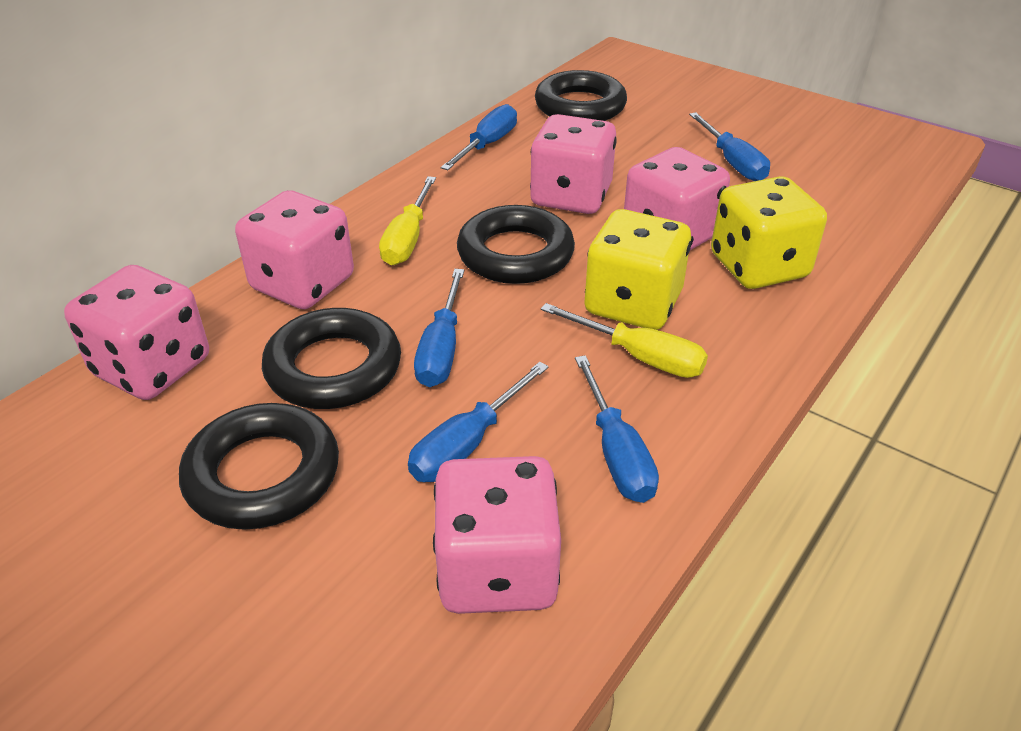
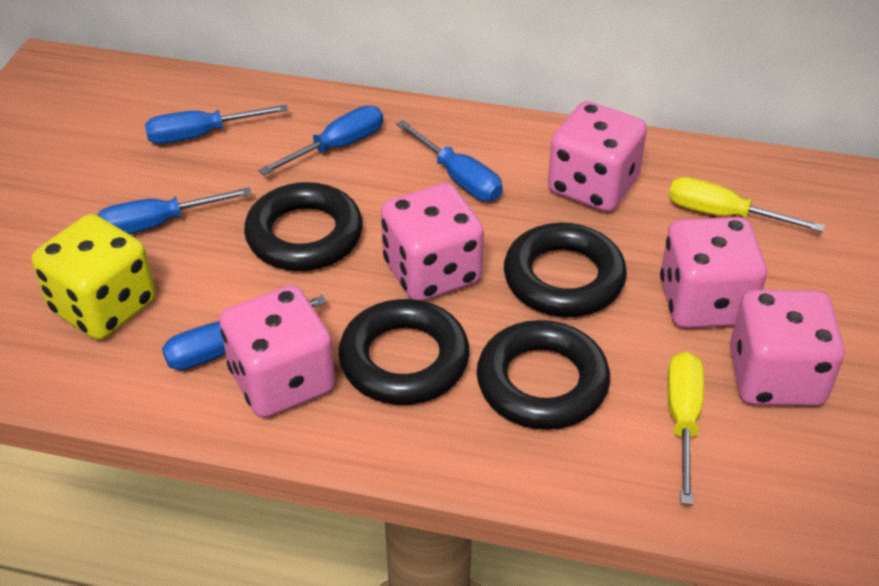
yellow dice: [584,209,691,330] [711,176,827,289] = 2 -> [32,214,156,340] = 1

